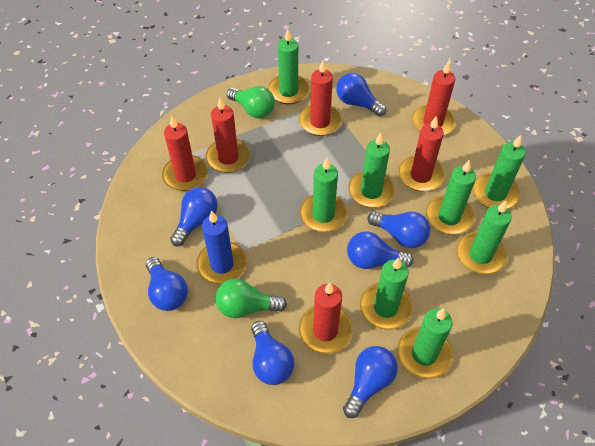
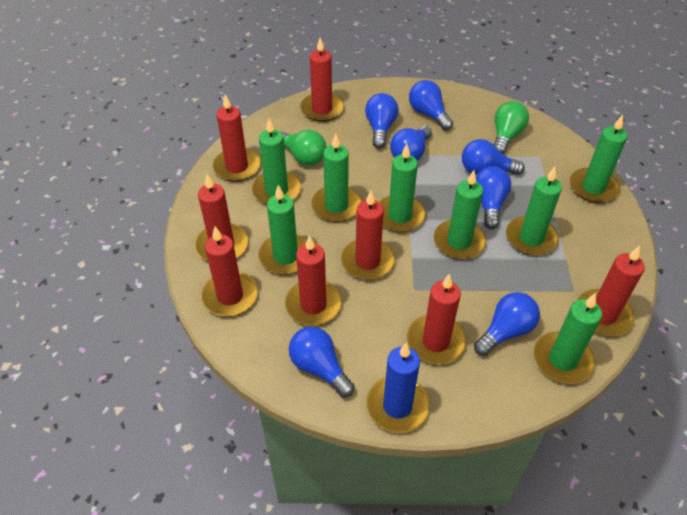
red candle: [162,116,208,191] [205,98,250,173] [299,60,342,136] [299,283,353,354] [399,116,445,192] [412,61,456,135] = 6 -> [195,174,248,261] [201,227,258,316] [213,94,261,182] [285,235,342,325] [300,38,344,122] [341,191,395,280] [407,274,466,364] [577,246,645,336] = 8

